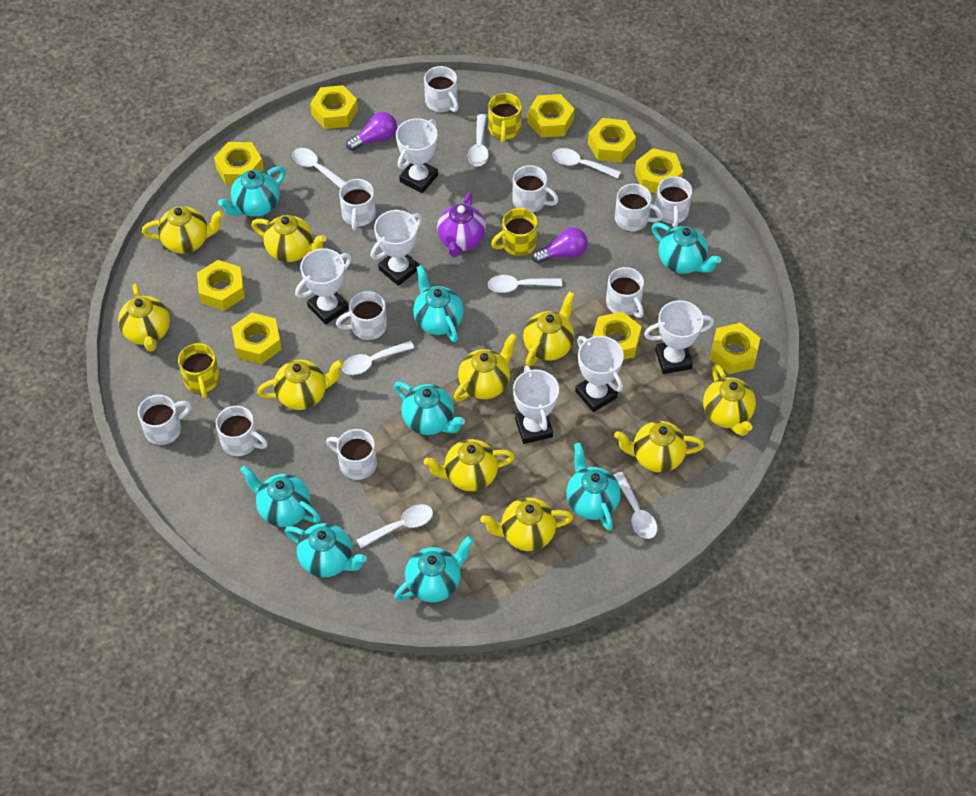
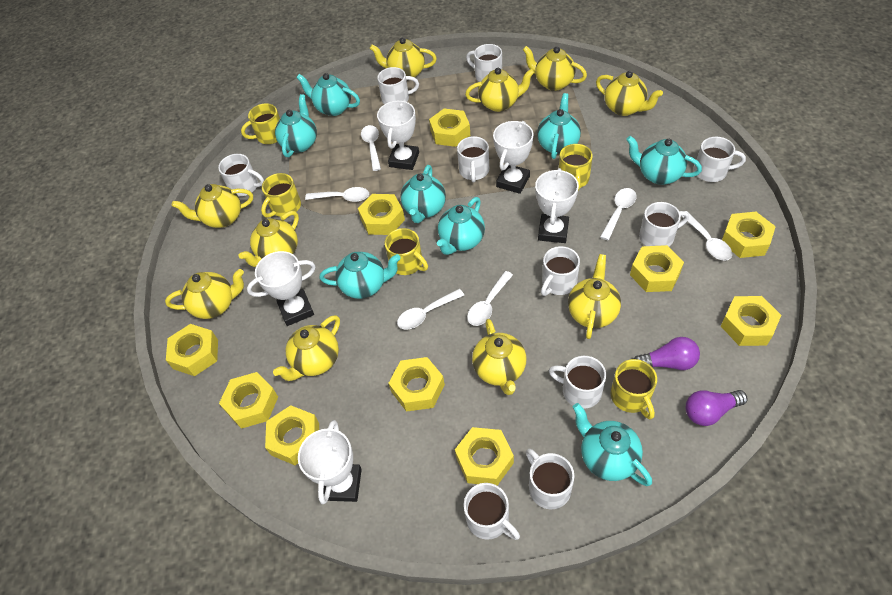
purple teapot: [437,192,486,257] = 1 -> none = 0
white spoon: [292,148,345,188] [342,341,414,375] [357,504,433,548] [468,114,489,166] [488,275,562,293] [552,148,621,178] [613,472,657,539] = 7 -> [305,187,369,202] [361,125,381,171] [397,289,464,329] [467,271,513,326] [600,188,636,240] [681,211,732,261] = 6
white trophy: [295,248,352,325] [370,210,422,286] [396,118,438,193] [513,366,559,444] [575,336,624,412] [644,300,714,374] = 6 -> [247,251,316,326] [298,420,362,504] [377,100,419,170] [493,121,534,194] [535,168,579,243] = 5
yellow mug: [178,343,220,399] [488,93,522,143] [491,208,538,256] = 3 -> [241,103,280,144] [261,173,301,218] [385,228,428,275] [559,144,593,191] [611,359,657,420] = 5
yellow nut: [197,260,245,311] [214,142,264,185] [232,312,282,364] [310,85,358,129] [527,94,574,137] [588,118,636,163] [592,311,642,360] [635,148,683,194] [710,323,760,374] = 9 -> [166,324,218,376] [219,372,278,429] [265,405,319,465] [358,194,405,235] [389,357,445,412] [429,109,470,147] [455,427,514,486] [630,245,684,292] [721,296,781,346] [722,212,776,258] = 10

